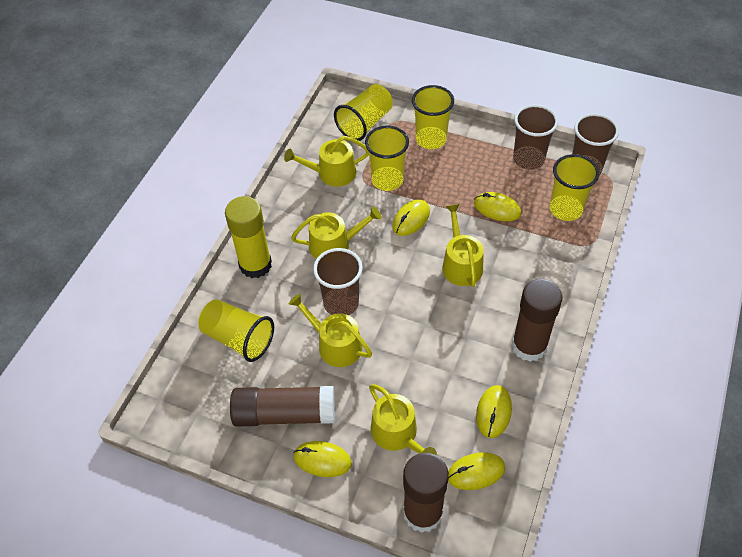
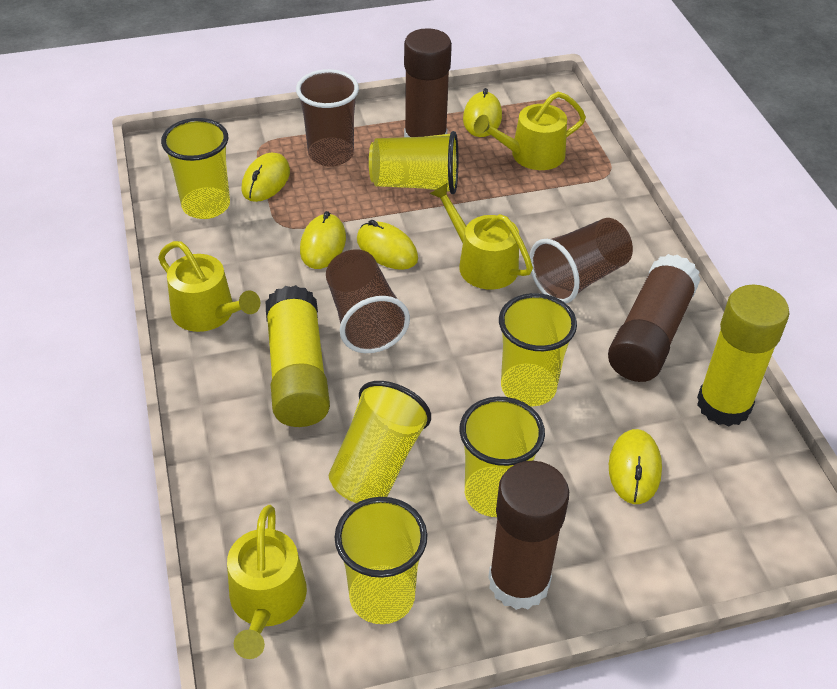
yellow cup: [198,299,274,362] [334,84,393,141] [365,126,409,191] [412,85,454,149] [550,154,599,221] = 5 -> [161,118,230,219] [329,381,431,503] [334,497,427,624] [369,131,458,194] [460,397,545,517] [499,293,577,407] = 6
yellow glue stick: [225,196,272,278] = 1 -> [265,285,330,427] [697,285,790,426] = 2
yellow watering can: [284,136,369,187] [289,294,372,367] [291,207,382,259] [369,384,437,456] [442,204,484,287] = 5 -> [158,241,260,332] [227,505,307,659] [430,182,533,290] [474,92,586,170] = 4

